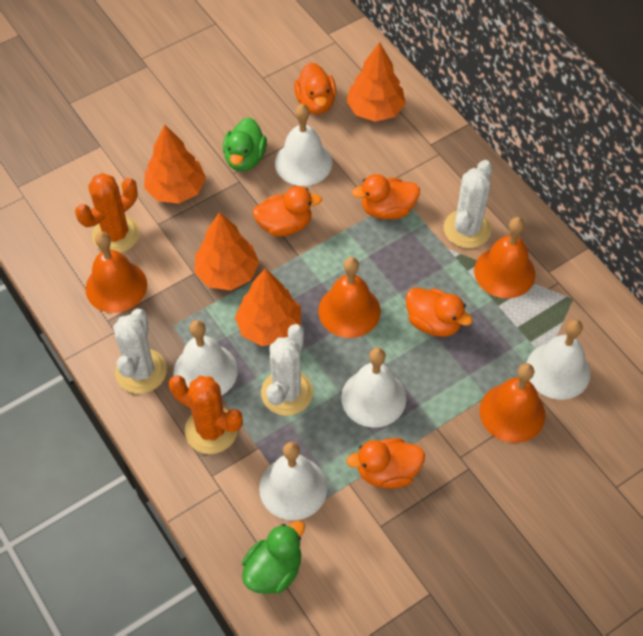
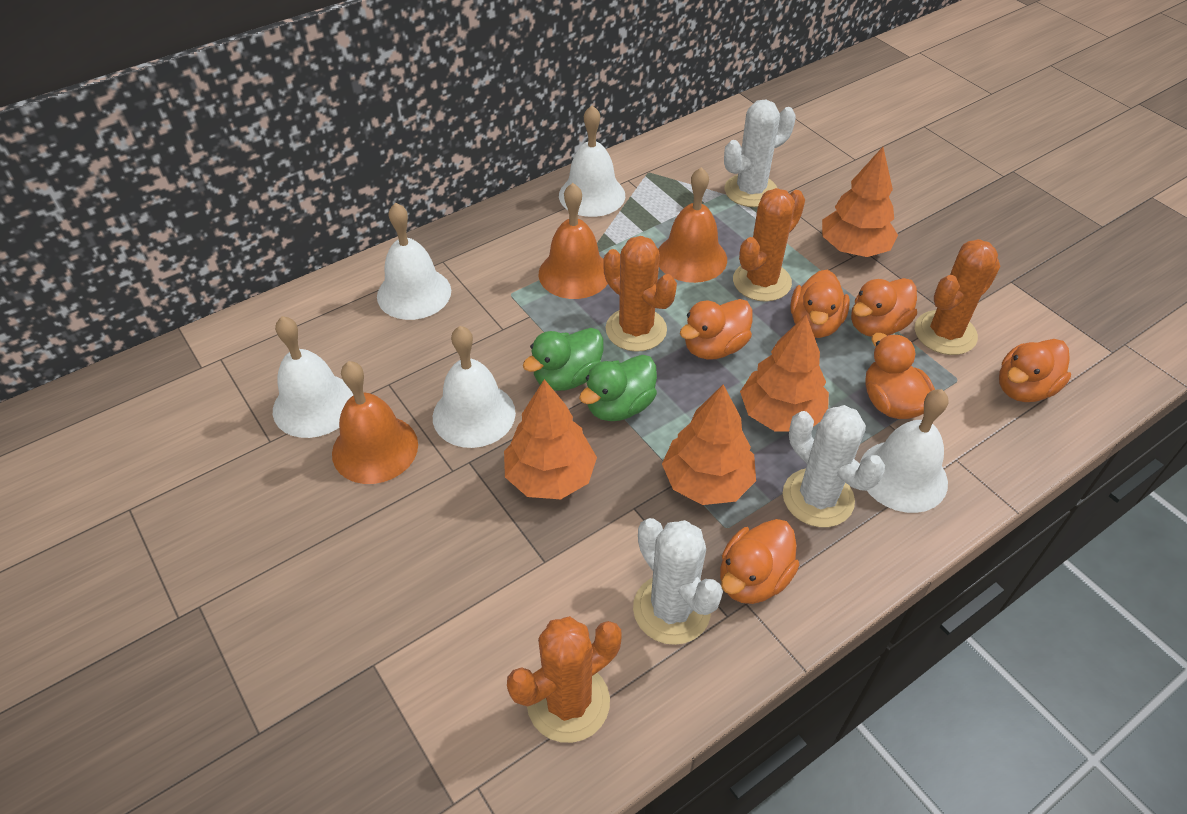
orange bell: [86,232,147,313] [318,257,381,338] [474,217,535,298] [480,363,546,443] = 4 -> [332,361,418,484] [538,183,608,299] [658,167,727,283] = 3
orange cactus: [75,173,140,253] [169,375,243,454] = 2 -> [507,616,621,743] [603,236,677,352] [733,188,805,302] [915,239,1000,355] = 4
orange duck: [253,186,322,237] [294,62,336,114] [346,438,425,489] [352,174,420,219] [406,287,473,337] = 5 -> [680,299,753,360] [720,519,799,604] [790,270,850,338] [851,278,917,337] [865,333,935,419] [999,339,1071,402] = 6

